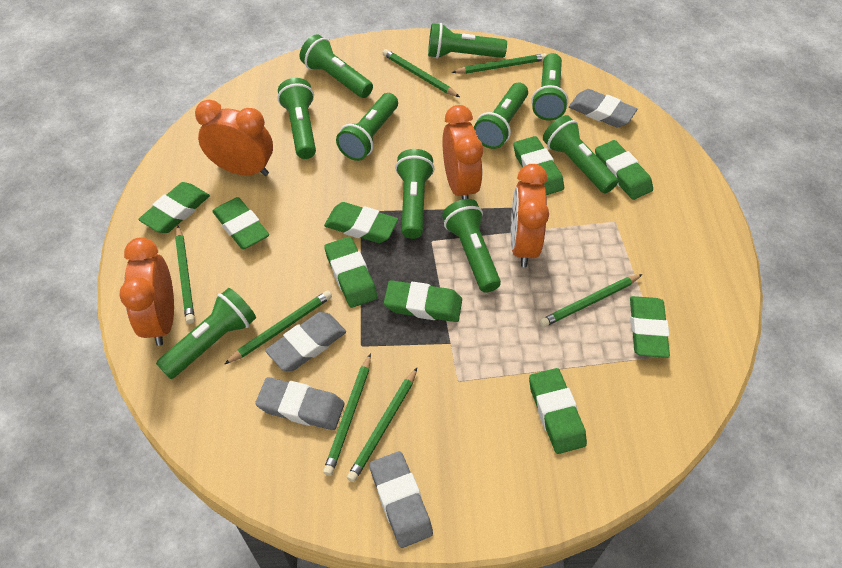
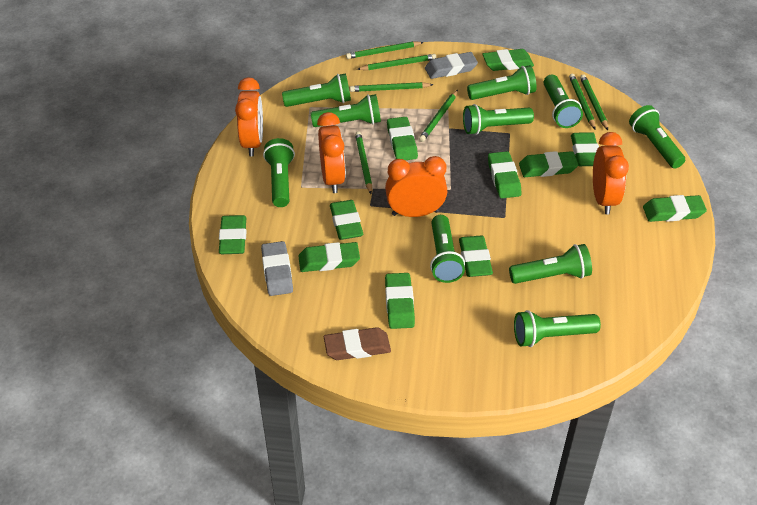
brown eraser: none = 0 -> [324,327,391,360] = 1
green eraser: [138,182,210,233] [212,197,269,249] [324,202,398,243] [324,237,377,308] [384,280,462,322] [513,136,564,195] [529,368,587,454] [595,140,653,200] [630,296,670,358] = 9 -> [219,215,247,254] [298,242,360,272] [330,200,363,240] [385,273,415,329] [387,117,418,160] [459,236,493,277] [482,49,534,71] [488,151,522,198] [519,151,578,177] [571,132,599,166] [643,195,707,222] = 11
grey eraser: [255,377,345,430] [265,312,346,371] [370,451,433,548] [569,89,637,128] = 4 -> [261,241,293,296] [425,52,478,79] = 2

